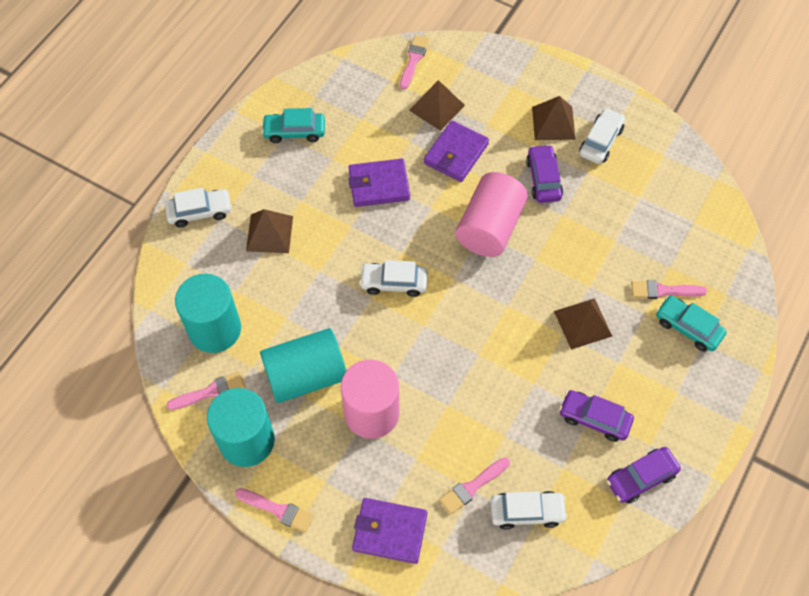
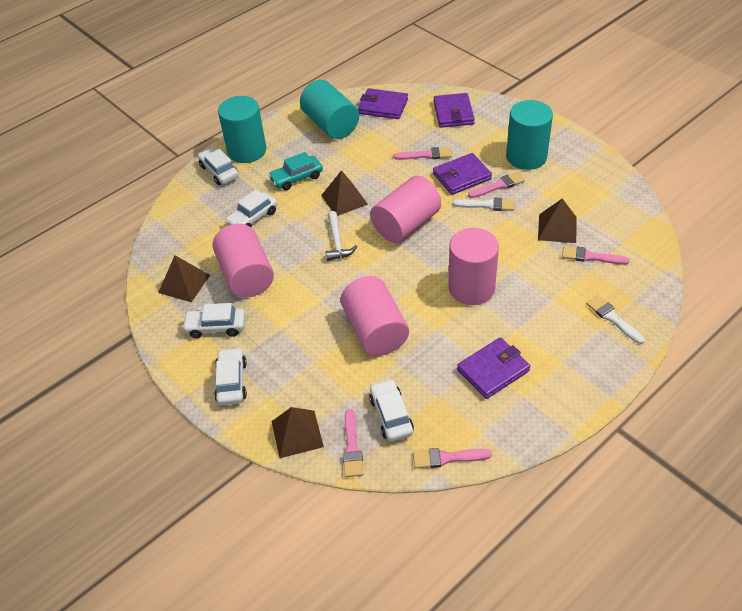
pink cylinder: [341,360,399,439] [456,172,528,257] = 2 -> [213,224,274,297] [340,276,409,356] [370,176,441,243] [448,228,499,305] = 4
purple car: [526,144,563,203] [559,390,634,442] [607,447,681,503] = 3 -> none = 0
purple wallet: [349,159,410,207] [352,498,427,564] [424,120,489,182] = 3 -> [358,88,408,119] [433,93,475,128] [433,153,492,195] [457,337,530,399] = 4
turquoise car: [262,108,325,143] [656,296,727,351] = 2 -> [268,152,323,190] = 1
white brush: none = 0 -> [453,198,515,211] [586,295,645,344] = 2
white car: [165,188,232,228] [359,260,428,297] [490,491,568,530] [579,108,625,164] = 4 -> [182,303,246,338] [198,147,239,185] [214,347,247,405] [225,190,278,228] [369,379,414,442] = 5
white hammer: none = 0 -> [326,211,357,261] = 1

